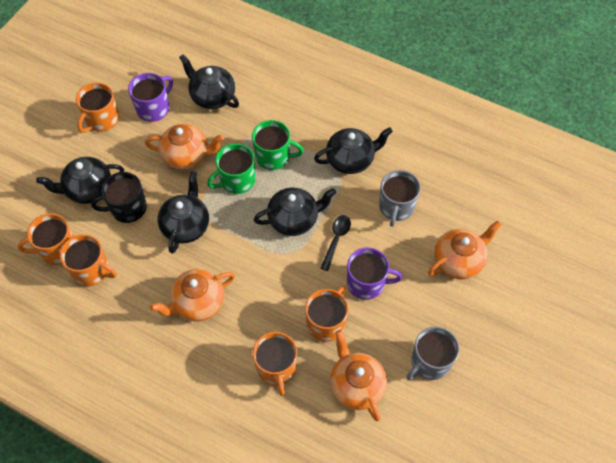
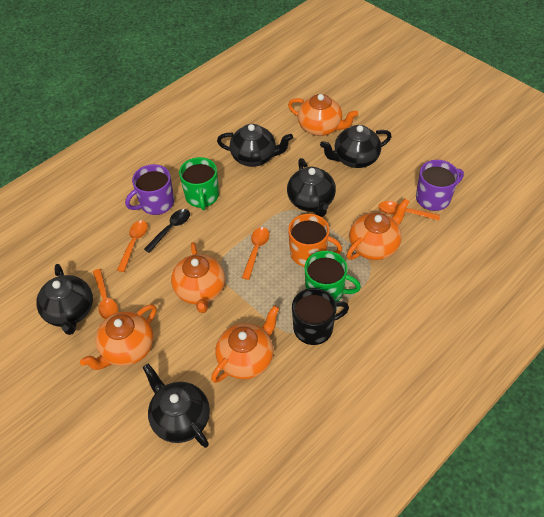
grey mug: [379,170,421,227] [407,326,459,380] = 2 -> none = 0
orange mug: [18,213,74,265] [60,234,117,286] [76,82,119,133] [253,332,297,396] [305,286,348,342] = 5 -> [288,214,342,267] = 1
orange spoon: none = 0 -> [93,269,118,319] [117,220,148,272] [242,227,270,280] [378,201,440,221] = 4
orange teapot: [145,124,224,169] [150,269,235,321] [330,330,387,421] [428,220,502,279] = 4 -> [80,304,156,370] [171,242,225,313] [211,305,279,383] [288,94,358,136] [346,199,409,260] = 5

